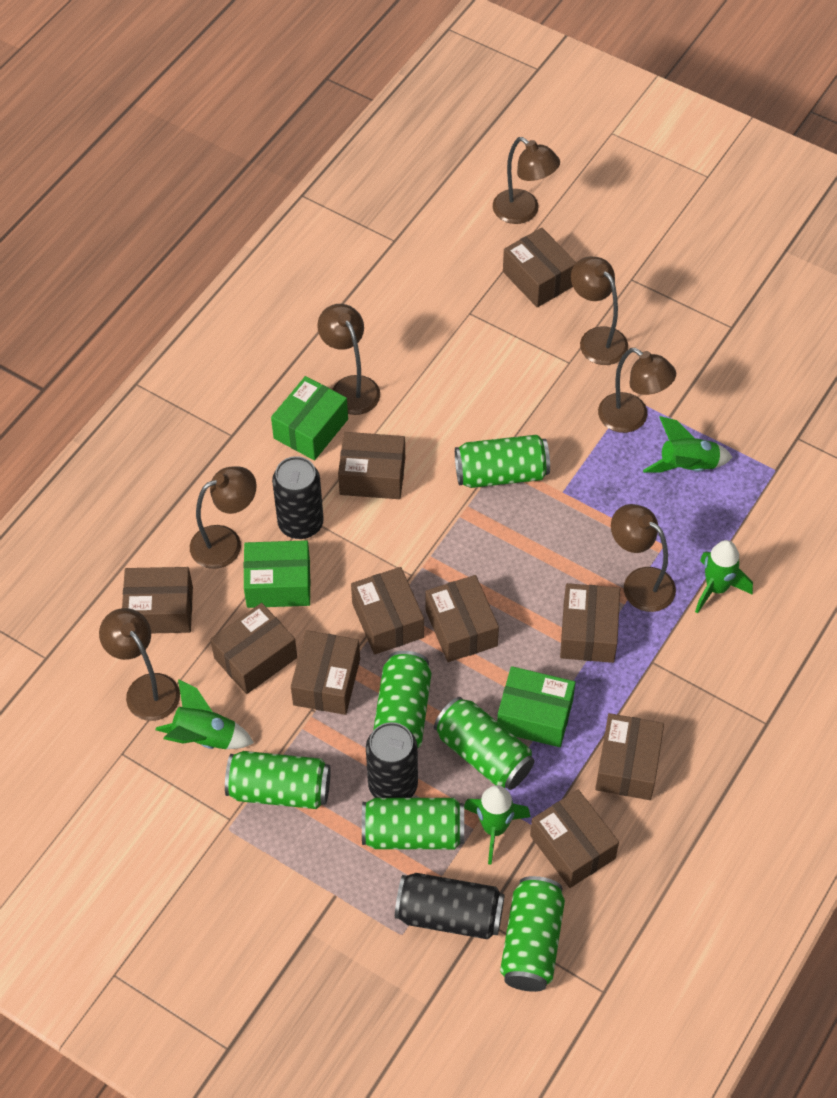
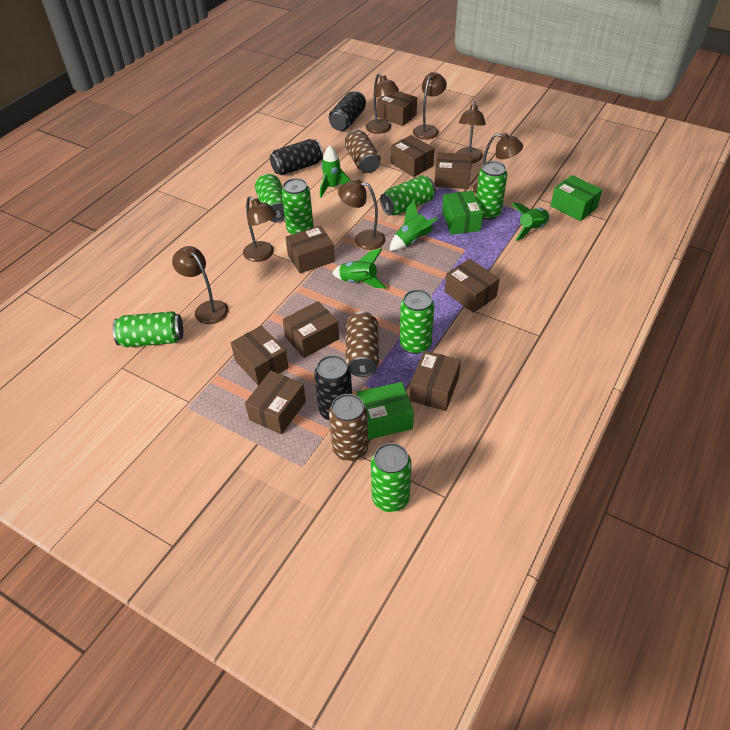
brown box: [122,567,193,633] [210,603,297,694] [291,630,360,715] [338,432,405,499] [351,567,424,655] [426,575,499,662] [503,228,576,307] [530,790,619,888] [560,583,620,663] [595,713,664,800] = 10 -> [231,325,289,386] [245,371,306,434] [282,301,339,358] [285,226,335,274] [377,91,417,126] [391,135,434,177] [410,351,461,411] [434,152,472,189] [445,259,500,313] = 9
brown can: none = 0 -> [329,394,368,461] [345,129,381,173] [346,311,379,377] = 3
green can: [225,751,331,809] [362,798,464,849] [373,651,431,748] [434,697,535,790] [455,435,550,488] [500,876,565,992] = 6 -> [113,311,183,347] [255,174,285,222] [281,178,313,235] [371,443,411,512] [380,175,436,216] [400,289,434,354] [476,161,507,220] = 7

